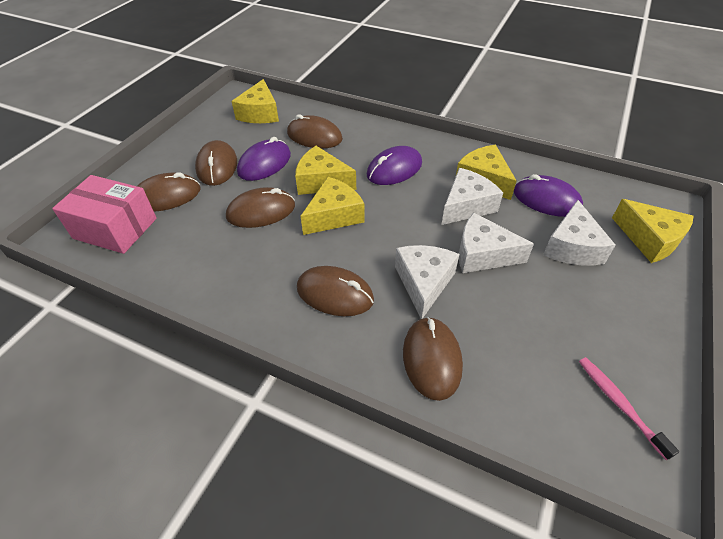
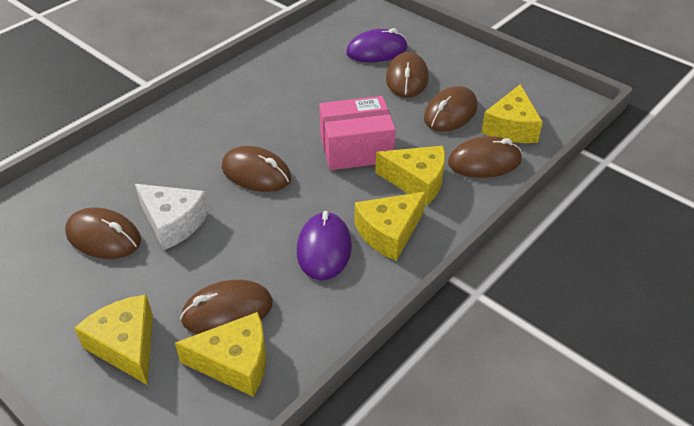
pink toothbrush: [579,357,679,460] = 1 -> none = 0
purple mouse: [237,137,291,181] [367,146,422,185] [514,174,583,217] = 3 -> [297,211,352,280] [346,28,408,62] = 2
white cheese: [395,245,459,319] [442,168,503,225] [459,213,534,273] [543,200,615,266] = 4 -> [135,184,209,250] = 1

